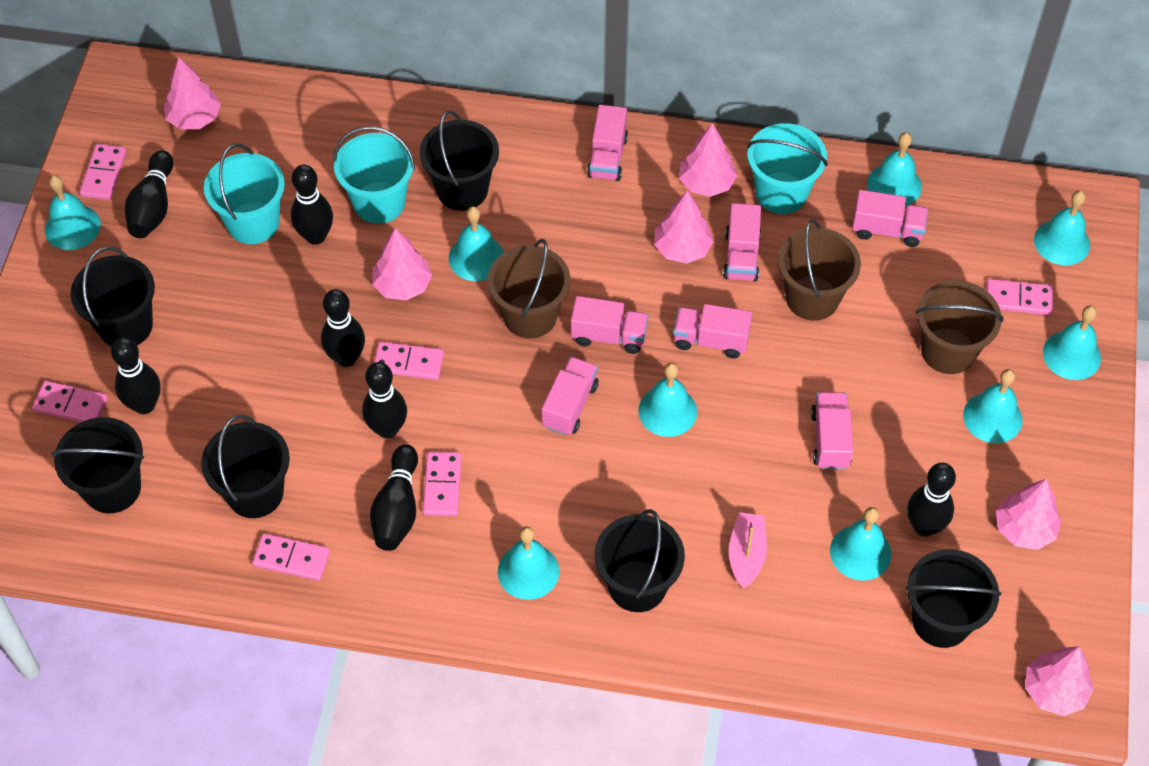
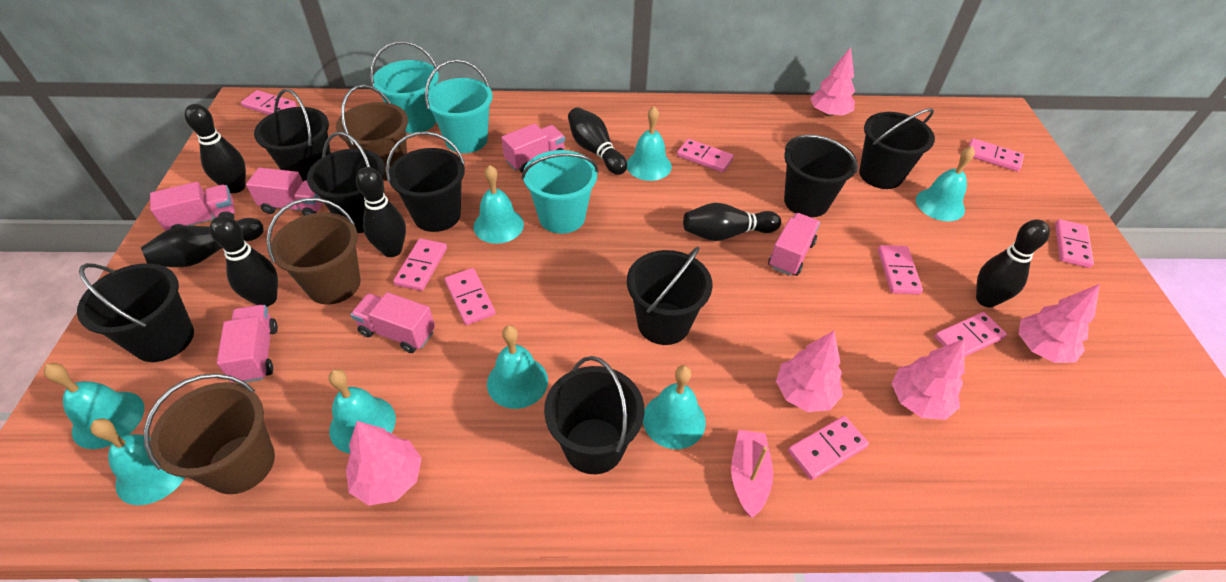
black bucket: [52,417,144,514] [71,247,155,347] [201,415,290,518] [420,111,499,210] [594,509,685,612] [905,549,1001,648] = 6 -> [77,263,194,362] [254,89,331,181] [307,132,385,233] [386,131,465,232] [544,356,644,474] [627,247,713,345] [784,135,858,217] [859,108,935,189] = 8
pink domino: [32,381,108,422] [79,144,126,200] [252,533,330,581] [374,342,444,380] [423,452,462,516] [986,279,1053,315] = 6 -> [241,90,297,115] [393,238,447,291] [445,268,495,325] [677,139,734,173] [788,416,869,480] [878,245,923,294] [935,312,1007,357] [968,138,1024,172] [1055,219,1094,268] = 9
pink tree: [164,57,221,129] [372,228,432,301] [654,191,714,264] [679,123,737,197] [996,479,1061,550] [1025,647,1094,716] = 6 -> [346,421,421,506] [776,331,843,412] [810,47,855,117] [891,339,964,420] [1019,284,1100,363] = 5
pink truck: [541,357,599,436] [571,296,648,354] [587,105,628,181] [673,304,752,358] [723,203,761,281] [811,392,853,470] [852,190,928,247] = 7 -> [150,182,235,230] [217,305,278,383] [246,168,323,216] [351,292,435,353] [501,123,565,173] [768,213,820,276] = 6
turquoise bell: [45,175,101,250] [449,206,504,281] [498,526,559,600] [638,363,697,437] [830,507,891,581] [867,132,922,206] [963,369,1022,443] [1034,190,1090,265] [1043,305,1101,380] = 9 -> [43,363,144,449] [90,419,185,505] [328,369,396,454] [473,165,524,244] [487,325,548,409] [627,106,672,181] [643,365,706,449] [916,146,975,221] = 8

